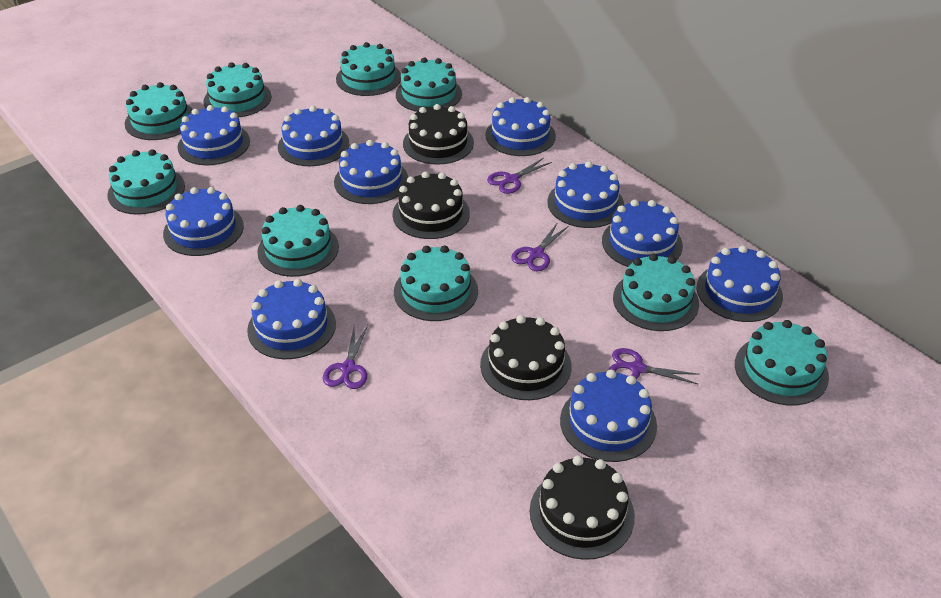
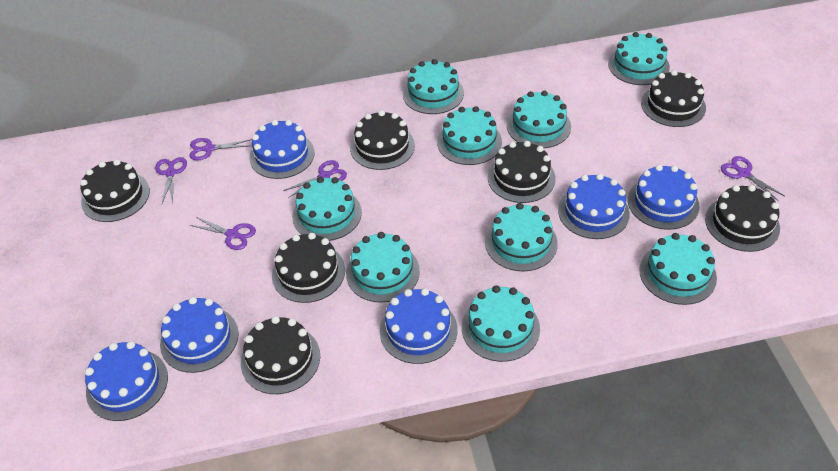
black cake: [392,172,470,239] [403,104,474,165] [480,315,572,400] [530,456,635,560] = 4 -> [80,159,150,222] [241,316,320,394] [272,233,345,303] [350,110,415,170] [488,141,556,203] [641,70,706,127] [705,185,780,252] = 7
blue cake: [163,187,244,256] [178,105,250,165] [247,279,336,359] [278,106,349,166] [334,140,408,204] [485,97,556,156] [547,161,624,228] [560,370,657,462] [602,199,683,267] [697,245,783,322] = 10 -> [85,341,168,421] [160,297,238,373] [249,120,315,179] [380,288,457,364] [558,174,630,239] [628,165,700,230] = 6
purple scissors: [323,325,368,389] [487,158,552,194] [511,222,569,271] [609,348,700,384] = 4 -> [155,157,187,203] [189,138,252,160] [190,217,256,250] [283,160,347,198] [721,156,785,201] = 5

